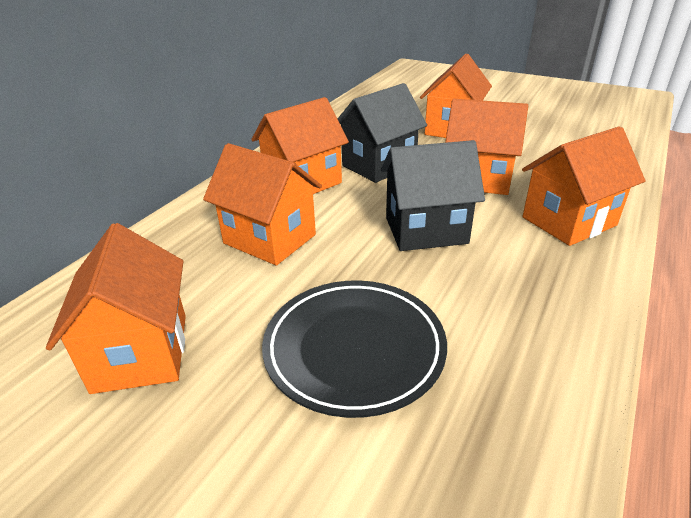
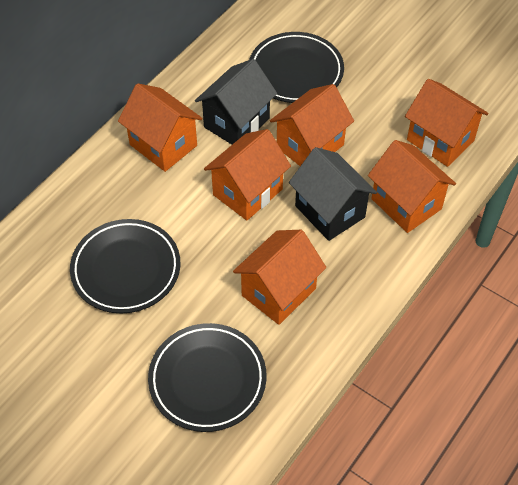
black plate: [262,280,447,418] = 1 -> [70,219,181,313] [148,323,267,432] [249,32,344,103] = 3

